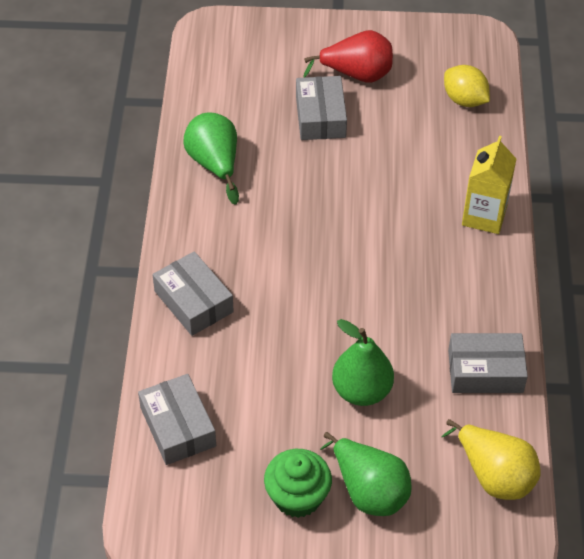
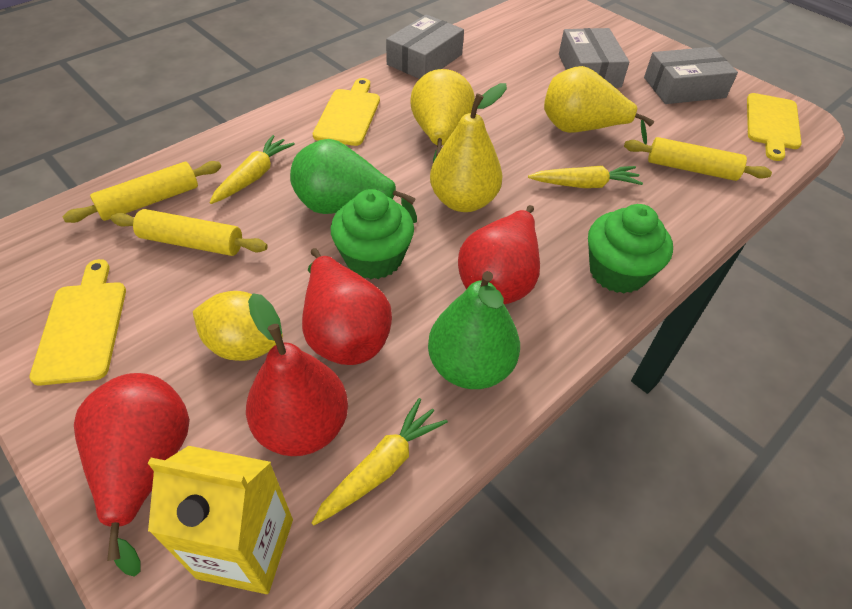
green cupcake: [264,449,332,518] = 1 -> [331,189,414,279] [588,204,673,293] = 2
green pear: [184,112,239,205] [320,432,411,516] [332,319,394,406] = 3 -> [290,139,417,223] [428,271,520,389] = 2
grey box: [138,374,216,465] [152,251,234,336] [296,76,347,140] [448,333,528,393] = 4 -> [386,14,464,79] [559,28,629,88] [644,47,738,104] = 3
red pear: [303,30,393,83] = 1 -> [74,373,190,577] [246,293,348,456] [302,248,392,365] [458,205,540,304] = 4
yellow carrot: none = 0 -> [209,135,295,204] [312,398,448,525] [528,166,643,188] = 3
yellow cutting board: none = 0 -> [29,259,126,386] [313,78,380,146] [747,93,802,161] = 3
yellow pear: [442,419,541,500] = 1 -> [410,69,475,163] [430,83,507,212] [544,66,654,144] = 3
yellow rolling pin: none = 0 -> [63,161,221,223] [111,209,268,256] [624,137,772,181] = 3

